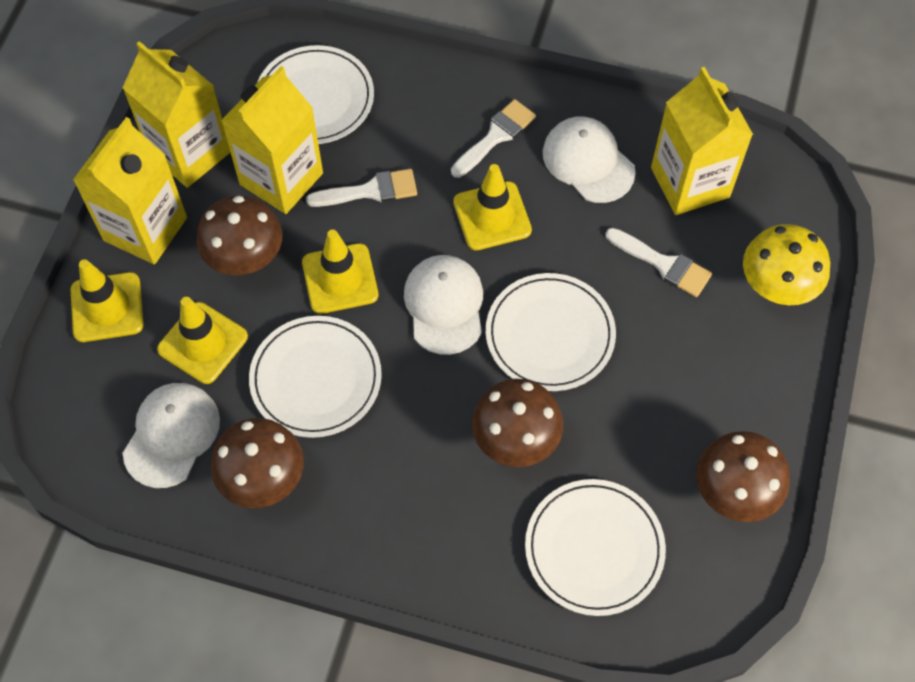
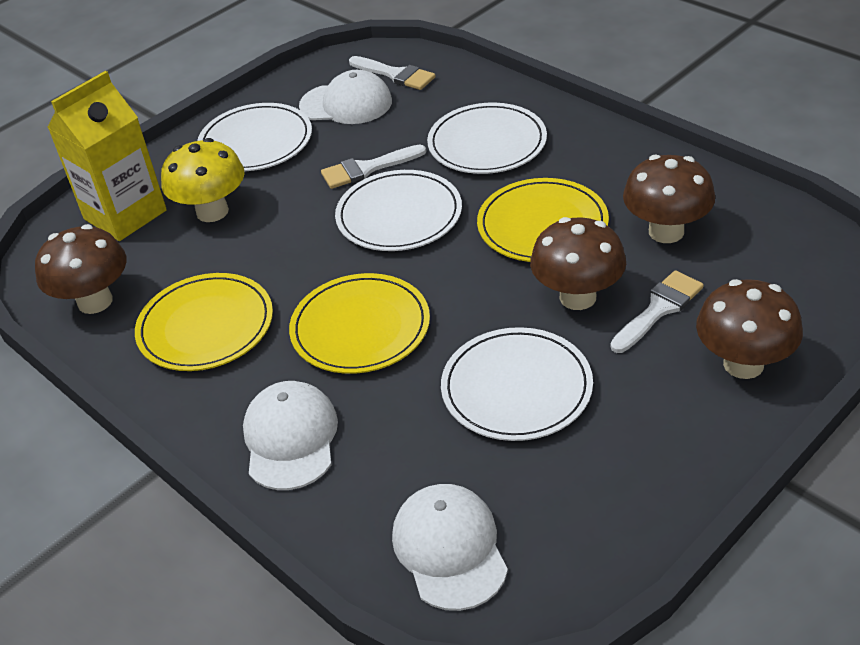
yellow carton: [73,117,187,264] [122,41,231,188] [221,66,323,214] [651,67,753,215] = 4 -> [47,71,167,241] = 1
yellow plate: none = 0 -> [135,273,273,371] [289,273,430,374] [477,178,609,262] = 3
yellow traffic cone: [71,259,143,342] [157,297,248,384] [302,230,378,314] [453,164,532,250] = 4 -> none = 0

